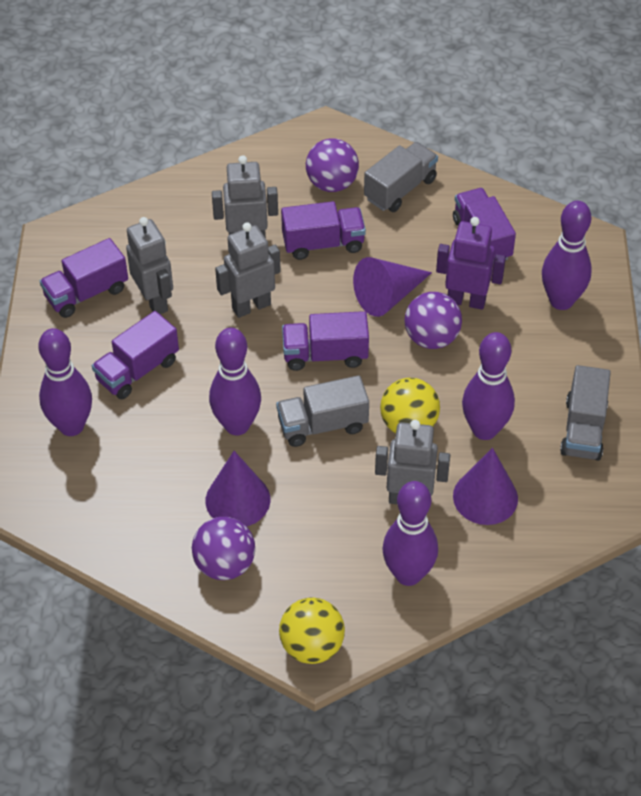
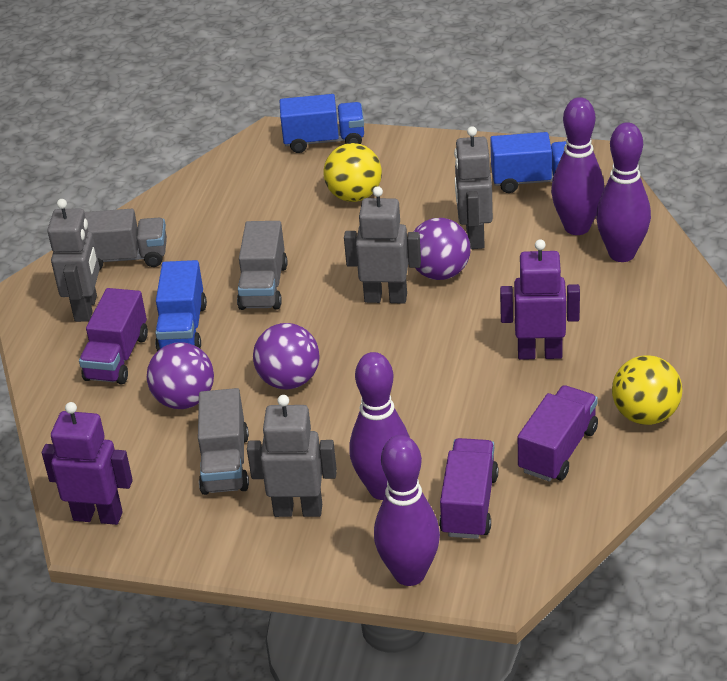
blue truck: none = 0 -> [155,260,207,351] [280,94,364,153] [490,132,566,193] = 3
purple bowling pin: [38,328,92,436] [209,328,261,436] [382,481,438,586] [462,332,515,440] [542,201,592,310] = 5 -> [349,352,410,500] [374,435,440,586] [551,97,604,235] [596,122,651,262] = 4
purple cone: [206,451,270,526] [353,257,432,317] [453,448,518,525] = 3 -> none = 0
purple robot: [436,217,506,310] = 1 -> [42,402,133,525] [500,239,580,360] = 2
purple truck: [40,238,128,318] [92,311,179,399] [281,201,366,260] [282,311,369,371] [453,188,516,264] = 5 -> [79,288,148,385] [439,438,499,539] [518,385,598,482] = 3

